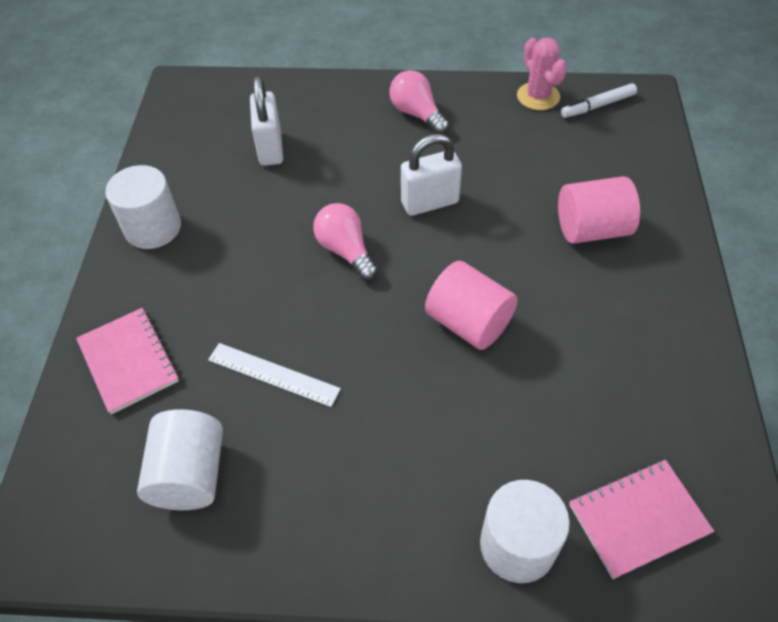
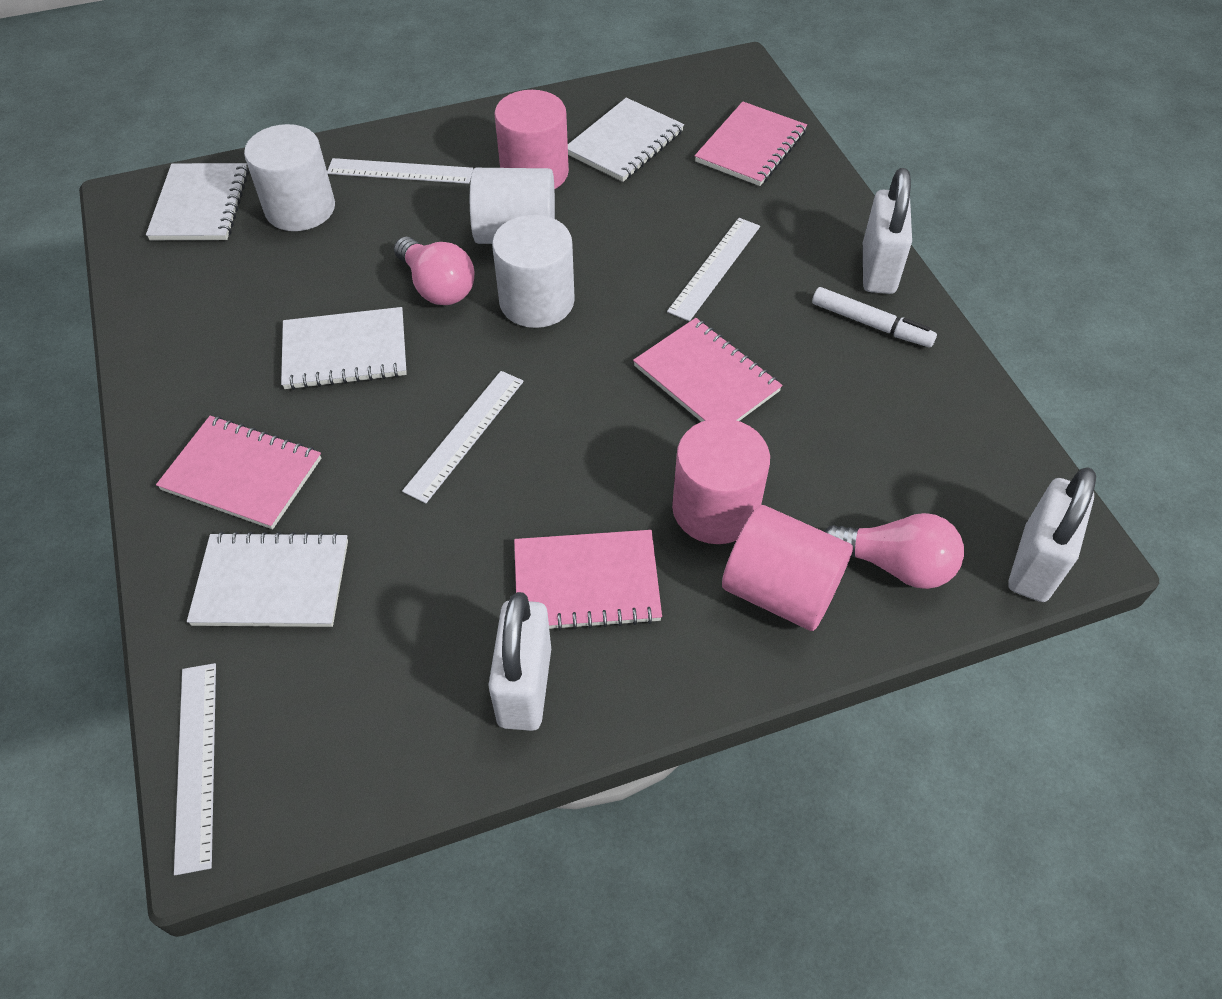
pink cactus: [517,38,567,110] = 1 -> none = 0
pink cylinder: [425,261,518,350] [558,176,640,244] = 2 -> [494,90,569,189] [672,418,770,544] [722,505,853,631] = 3
pink notebook: [76,308,179,415] [569,460,714,579] = 2 -> [156,416,321,529] [514,530,662,631] [633,318,782,422] [695,102,807,186] = 4
white notebook: none = 0 -> [146,163,249,240] [187,531,348,627] [281,307,407,390] [568,98,684,182] = 4
white padlock: [250,76,283,166] [401,134,462,216] = 2 -> [489,592,551,731] [863,168,912,294] [1008,467,1096,602] = 3
white ruler: [208,343,341,407] = 1 -> [174,663,216,875] [327,158,473,184] [402,371,524,503] [667,218,760,321] = 4

